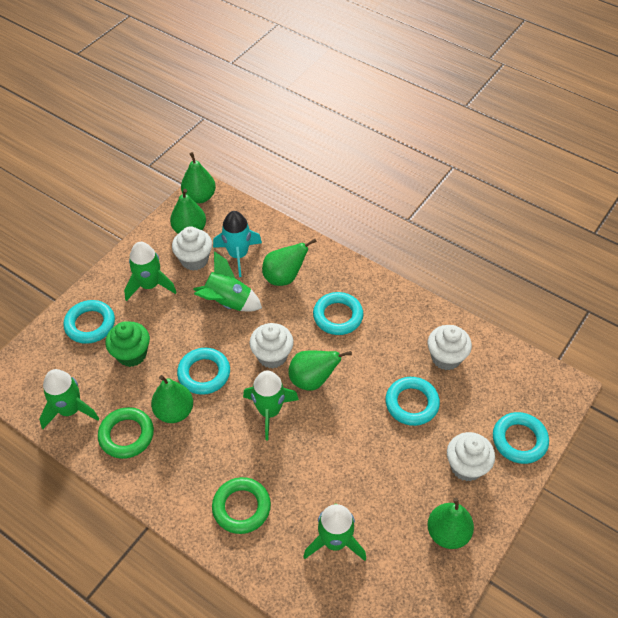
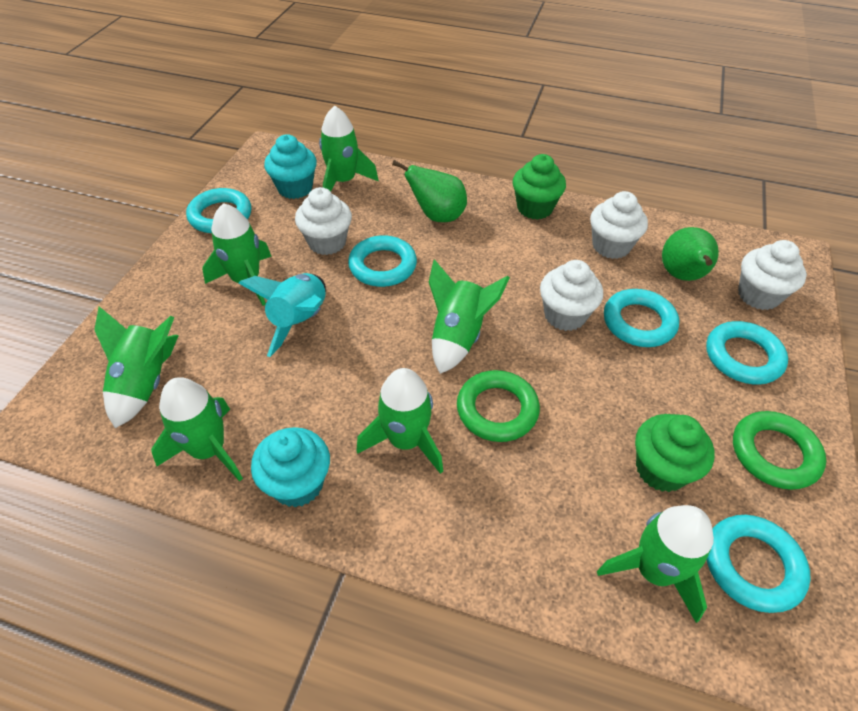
green cupcake: [106,322,150,367] = 1 -> [513,154,566,220] [635,414,715,492] = 2
green pear: [151,375,193,423] [170,189,206,234] [181,152,216,203] [262,239,317,286] [289,351,352,391] [427,498,474,549] = 6 -> [392,160,467,222] [662,227,719,281] = 2
green rocket: [39,369,99,429] [124,242,177,301] [193,251,262,312] [243,370,299,440] [303,504,366,561] = 5 -> [94,306,179,428] [151,377,243,482] [202,203,272,306] [319,106,379,191] [356,368,443,474] [429,259,510,374] [597,505,714,623] = 7
turquoise cupcake: none = 0 -> [251,427,330,507] [264,134,317,199] = 2

